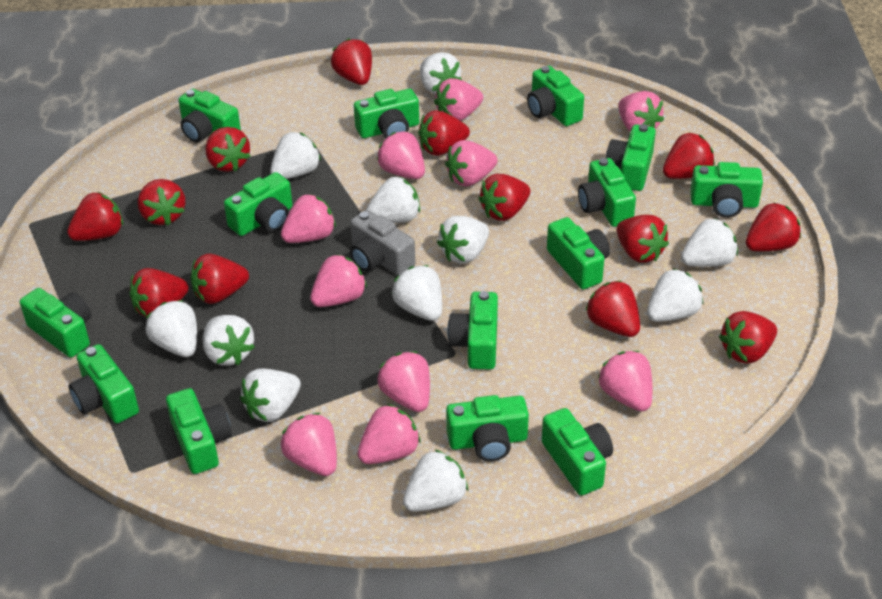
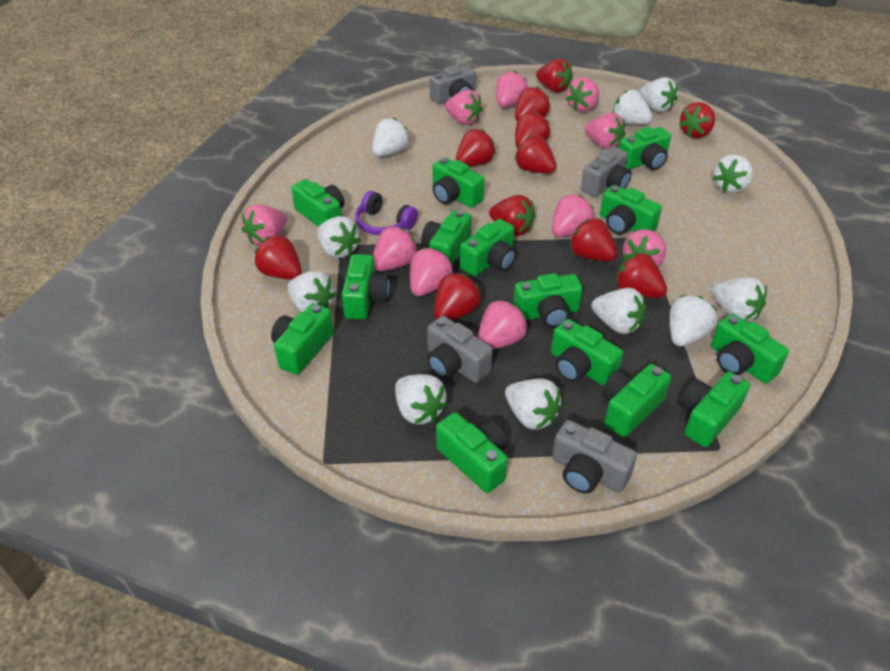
grey camera: [350,210,415,276] = 1 -> [427,316,493,383] [429,65,476,104] [552,420,637,494] [581,147,631,197] = 4
purple headphones: none = 0 -> [355,191,418,235] = 1
red strawberry: [67,192,123,241] [129,268,189,317] [138,179,186,226] [191,254,249,304] [205,127,250,172] [331,38,372,85] [418,110,470,156] [478,174,530,221] [585,281,640,337] [616,215,669,263] [663,133,715,179] [719,311,777,364] [746,203,801,251] = 13 -> [255,235,302,280] [434,273,481,320] [456,129,496,167] [489,195,535,236] [514,135,556,173] [515,87,550,121] [515,112,550,148] [536,59,573,93] [569,218,618,262] [615,253,667,298] [679,102,715,138] = 11

